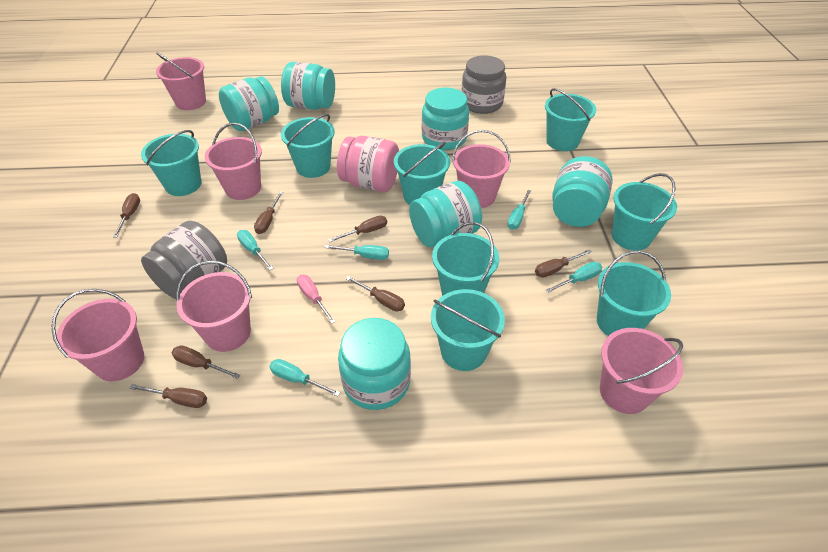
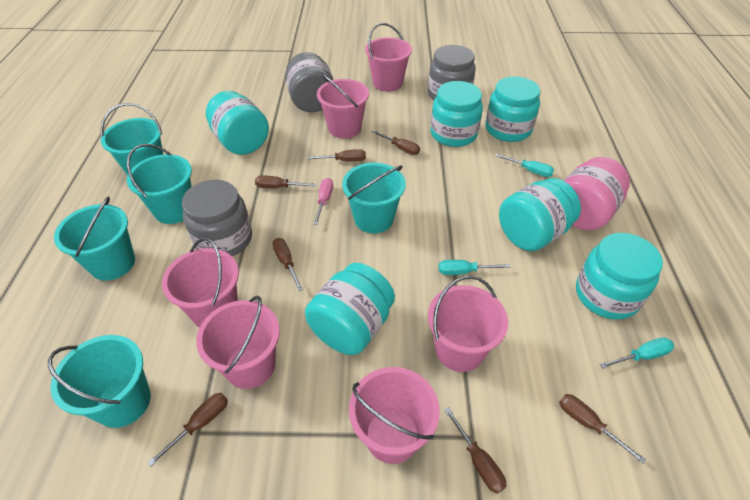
grey jar: [141,221,227,299] [461,55,506,114] = 2 -> [182,180,252,256] [286,52,334,112] [428,45,476,100] = 3
turquoise bucket: [141,130,201,196] [281,114,335,178] [394,142,450,205] [431,289,505,371] [432,222,499,296] [545,88,596,151] [597,250,671,336] [612,173,677,251] = 8 -> [48,335,151,428] [54,197,135,281] [101,103,163,175] [127,144,192,224] [342,163,406,233] = 5
turquoise screwdriver: [237,230,274,270] [269,359,340,397] [324,245,389,260] [507,190,531,230] [545,262,602,293] = 5 -> [439,260,511,275] [495,154,554,177] [600,337,674,368] = 3

